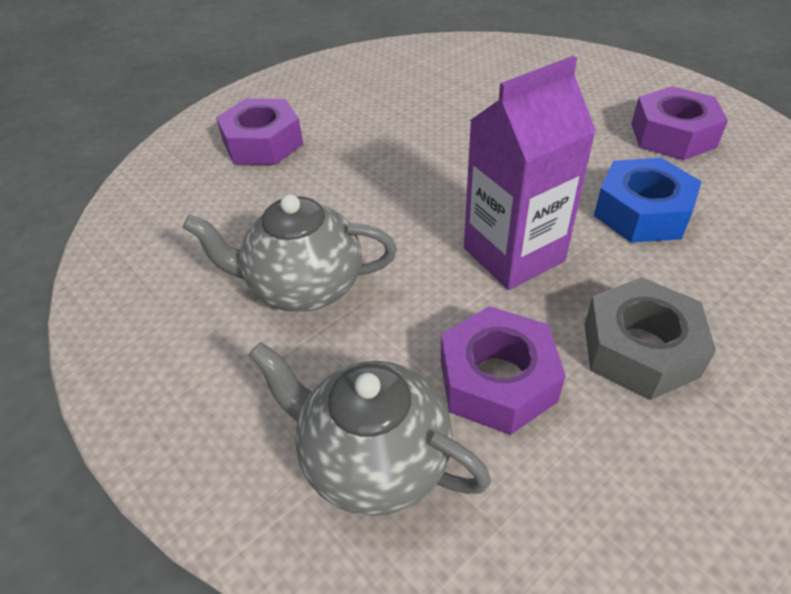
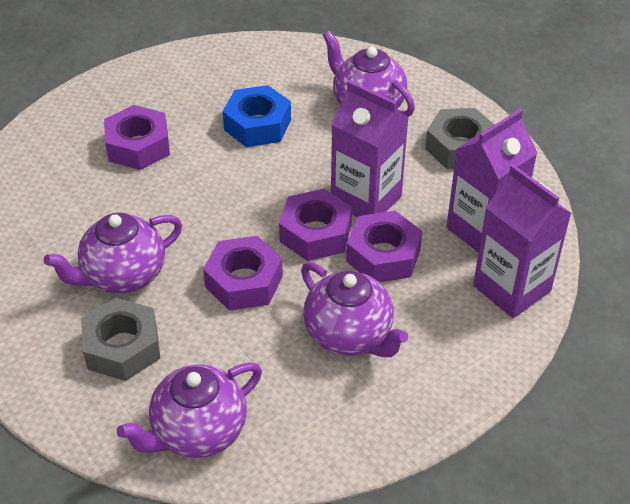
grey nut: [585,277,716,400] = 1 -> [81,298,161,381] [425,108,494,169] = 2
grey teapot: [183,194,397,312] [249,342,491,516] = 2 -> none = 0
purple carton: [464,56,596,290] = 1 -> [331,80,409,217] [447,109,537,253] [473,164,571,318] = 3
purple nut: [216,98,303,165] [441,306,566,435] [631,86,728,160] = 3 -> [104,105,170,170] [203,236,283,311] [279,189,352,261] [346,211,423,282] = 4
purple teapot: none = 0 -> [44,213,182,294] [117,362,262,458] [301,262,408,357] [323,31,415,117] = 4

